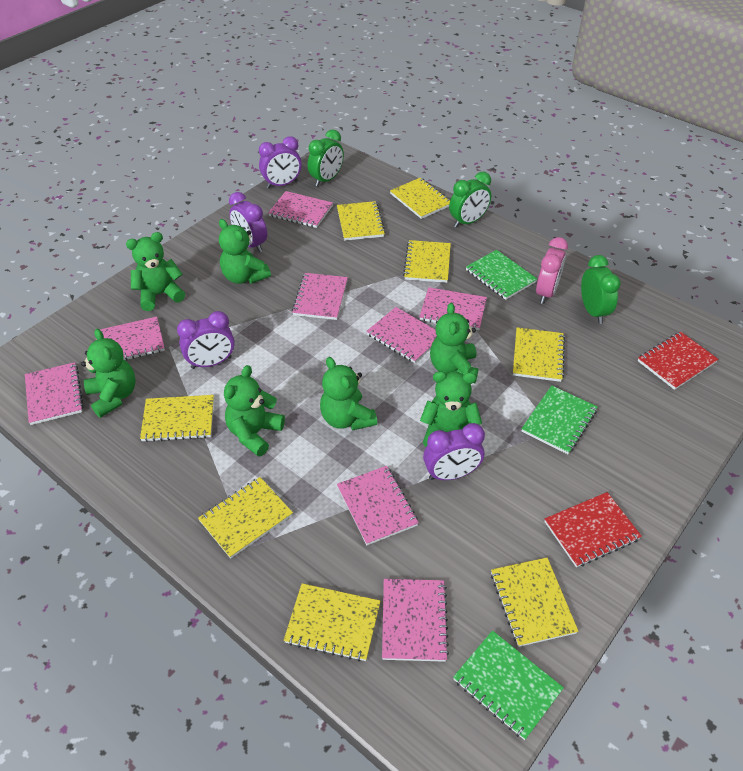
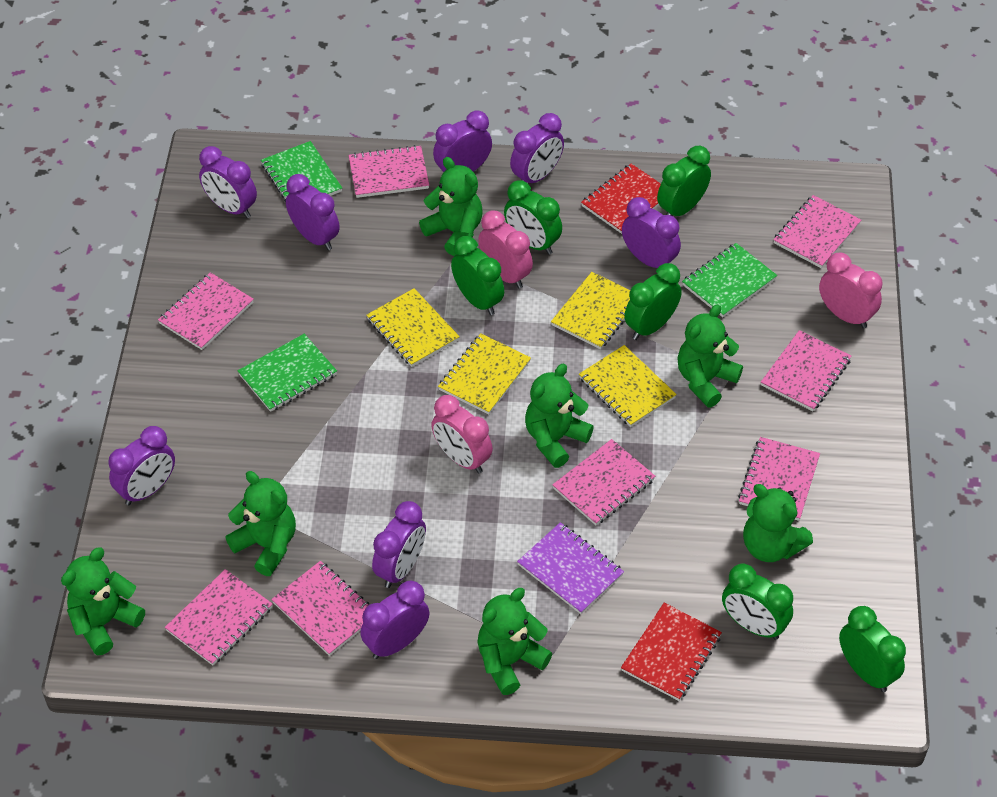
green clock: [308,129,344,187] [449,172,491,228] [581,255,621,324] = 3 -> [451,236,504,315] [504,180,562,255] [624,263,682,340] [657,146,711,216] [722,564,793,640] [839,606,906,692] = 6
pink clock: [536,237,568,304] = 1 -> [431,395,493,474] [478,210,533,289] [819,253,882,328] = 3
purple clock: [177,311,235,369] [229,192,267,252] [259,136,302,188] [423,423,485,480] = 4 -> [108,426,175,505] [199,146,257,218] [286,174,339,250] [360,581,430,659] [372,501,426,588] [433,111,492,172] [510,113,564,183] [622,197,681,268] = 8
purple notebook: none = 0 -> [517,522,624,614] = 1
yellow notebook: [140,395,214,442] [198,477,293,559] [284,583,381,661] [337,201,385,241] [390,178,451,219] [403,240,451,283] [491,558,578,647] [513,327,565,382] = 8 -> [366,288,460,367] [438,333,531,414] [551,272,630,349] [579,345,677,427] = 4

